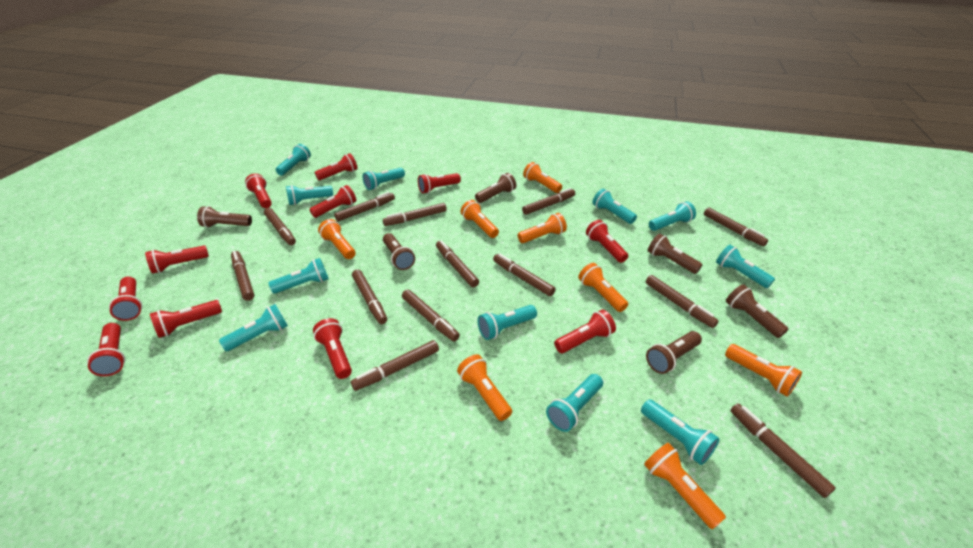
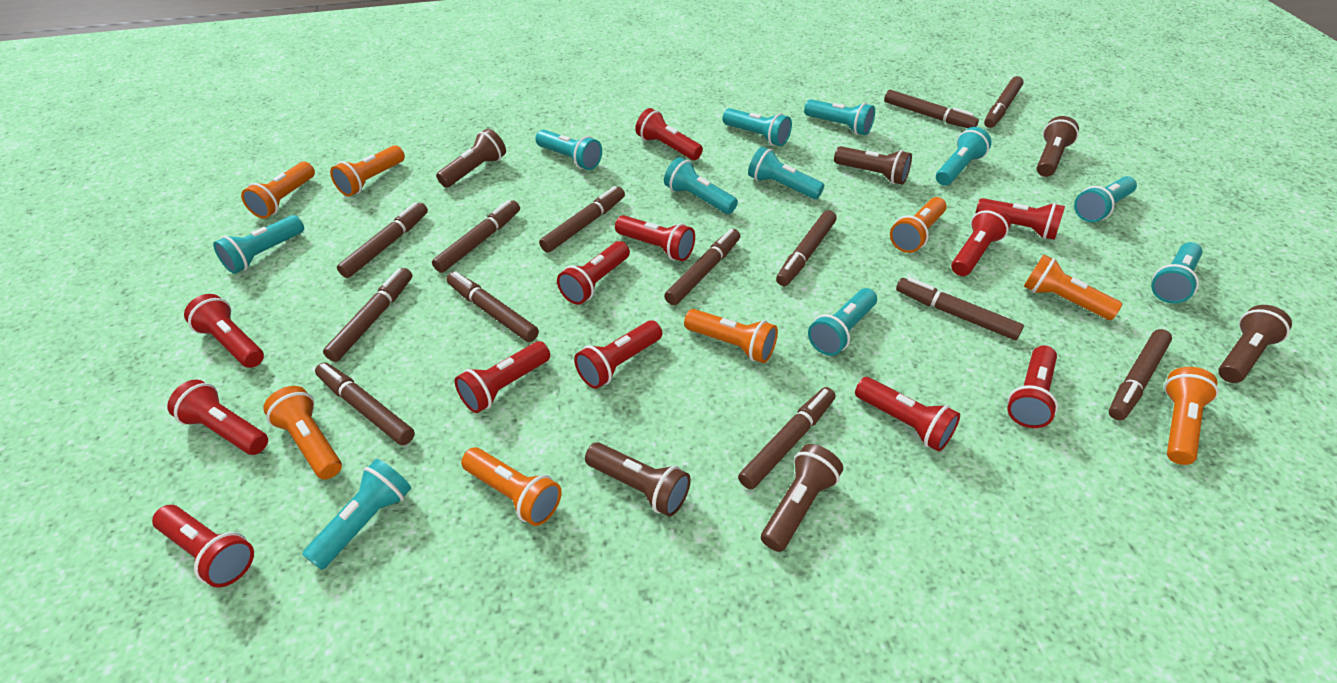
red flashlight: [87,323,125,376] [109,277,142,321] [145,246,209,274] [150,300,222,338] [245,174,272,208] [309,185,356,218] [313,318,352,379] [315,153,358,180] [418,173,461,193] [554,310,616,353] [586,220,628,263] = 11 -> [152,505,254,587] [167,380,268,455] [184,294,264,368] [455,341,550,413] [557,241,630,305] [574,320,662,389] [615,215,695,261] [635,108,703,160] [855,377,960,452] [951,206,1011,276] [975,198,1065,240] [1008,345,1058,428] = 12

